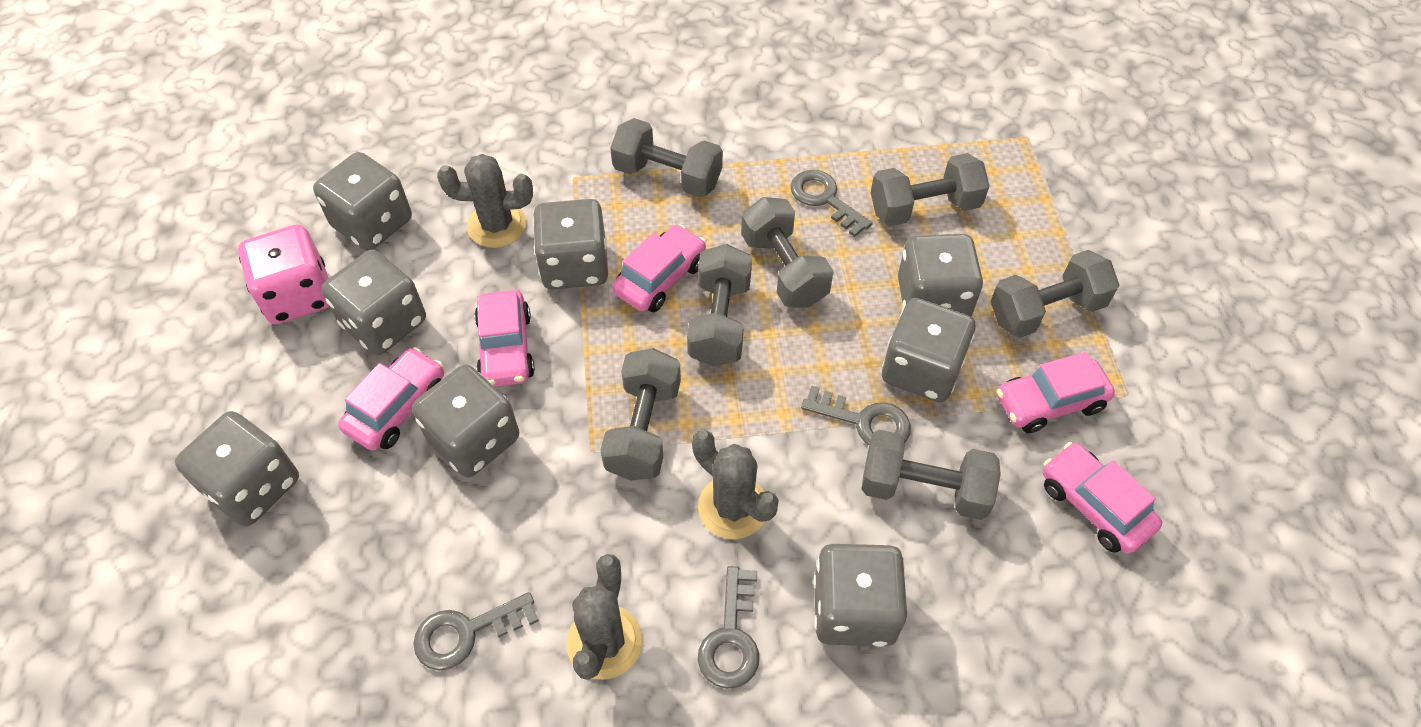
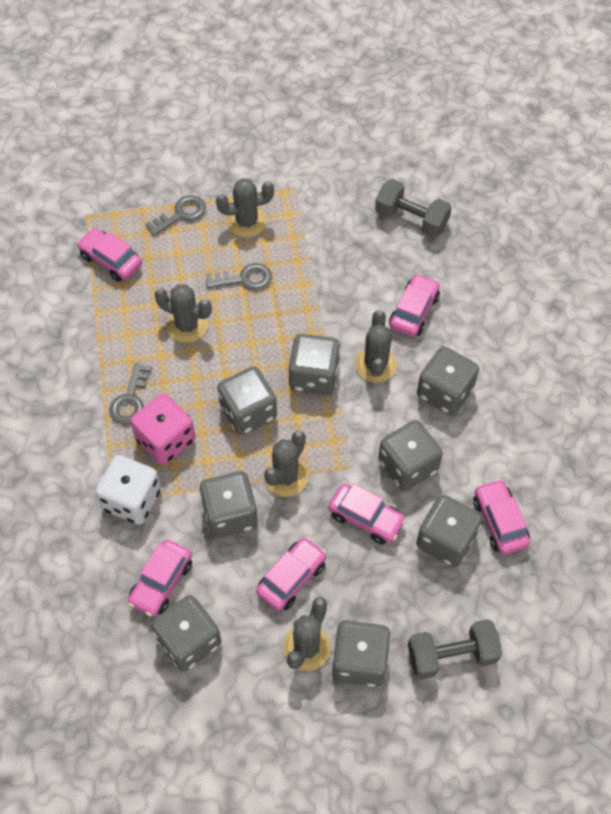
grey cactus: [437,154,533,248] [566,554,643,680] [692,430,778,539] = 3 -> [155,284,212,343] [216,178,274,238] [264,431,308,497] [283,597,331,671] [355,310,397,383] = 5
grey dumbbell: [600,348,681,480] [610,118,723,198] [687,244,752,367] [741,197,834,308] [861,430,1001,520] [871,153,989,226] [990,250,1119,338] = 7 -> [375,179,452,238] [408,619,502,679] = 2
grey key: [413,592,539,670] [698,566,759,689] [790,170,873,237] [801,385,911,445] = 4 -> [109,363,152,425] [145,195,206,236] [206,263,272,290] = 3
pink car: [338,347,444,451] [474,290,535,387] [612,224,706,312] [997,352,1115,433] [1043,442,1162,554] = 5 -> [77,228,142,282] [128,539,192,617] [256,537,327,611] [328,483,407,545] [389,273,440,337] [473,479,530,555] = 6
white dice: none = 0 -> [95,455,161,525] = 1

